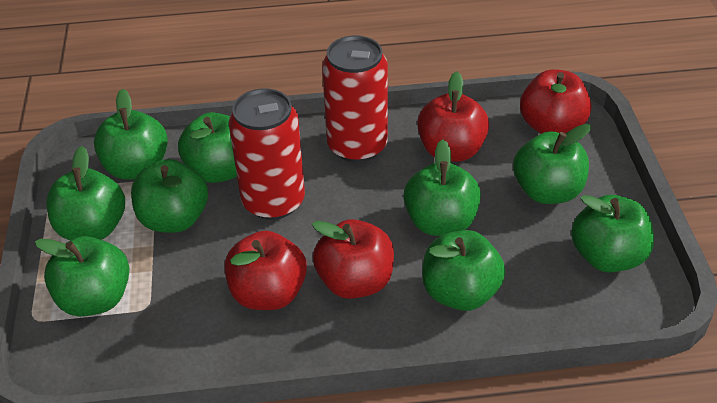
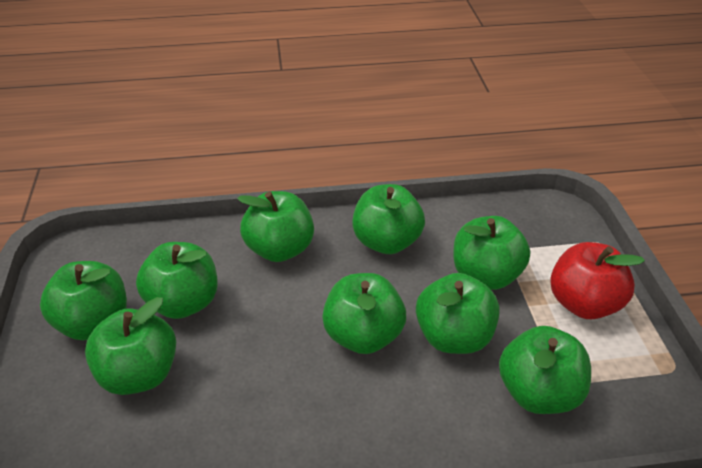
red apple: [224,231,307,310] [312,219,394,299] [417,71,489,162] [520,69,591,134] = 4 -> [550,242,645,319] = 1
red can: [229,88,305,220] [322,35,388,162] = 2 -> none = 0

